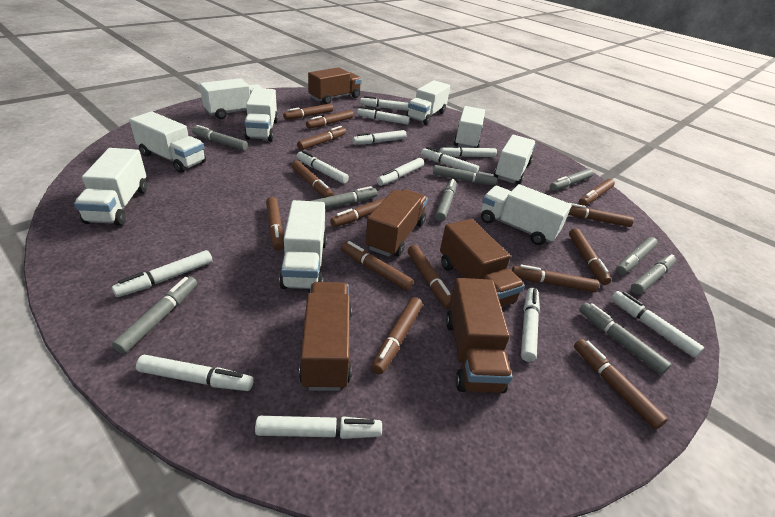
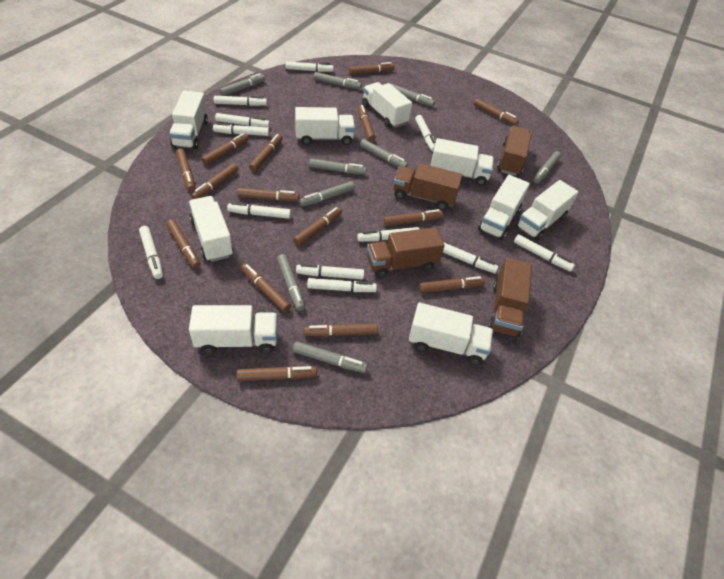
brown marker: [266,197,284,251] [283,104,333,120] [292,161,334,198] [297,126,346,150] [306,110,354,129] [330,197,386,227] [341,241,413,291] [371,297,423,374] [408,245,452,309] [512,265,599,292] [568,203,634,227] [569,228,611,285] [574,339,668,429] [579,179,615,206] = 14 -> [166,219,200,269] [176,148,195,191] [191,163,238,199] [201,133,249,165] [237,188,299,201] [237,366,317,381] [241,263,291,312] [249,134,283,171] [293,207,342,246] [304,323,378,337] [349,62,395,75] [358,105,376,142] [384,209,443,226] [419,276,485,293] [474,98,519,126] = 15
brown truck: [299,282,352,391] [308,67,362,104] [365,189,428,257] [440,219,525,307] [446,278,512,393] = 5 -> [367,227,445,278] [394,163,463,210] [488,258,532,337] [497,126,532,176] = 4

